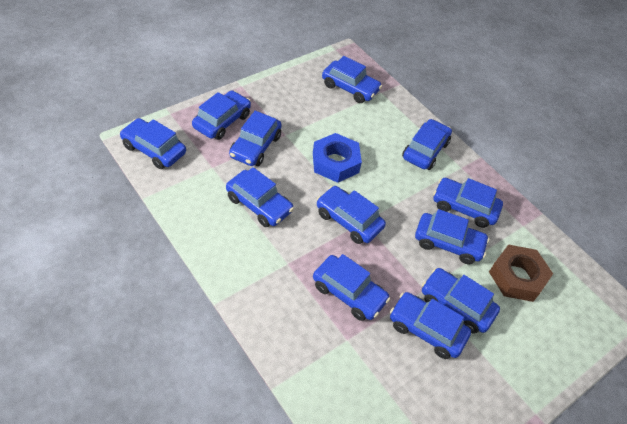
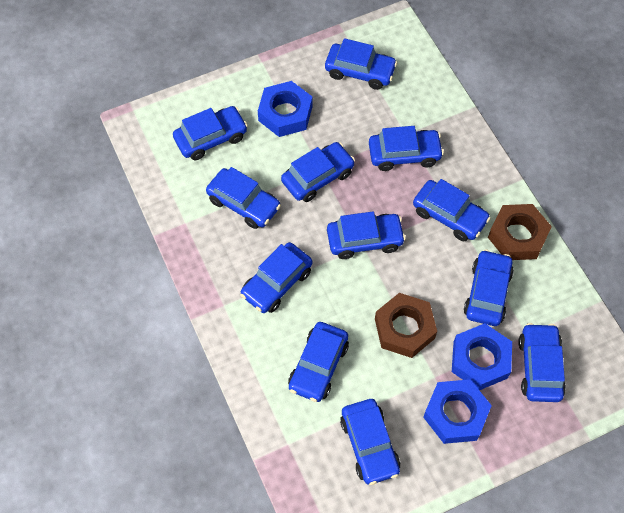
blue nut: [313,133,362,183] = 1 -> [258,81,312,137] [423,379,492,444] [452,323,512,390] = 3
brown nut: [489,244,553,302] = 1 -> [375,293,437,358] [488,204,552,260] = 2

